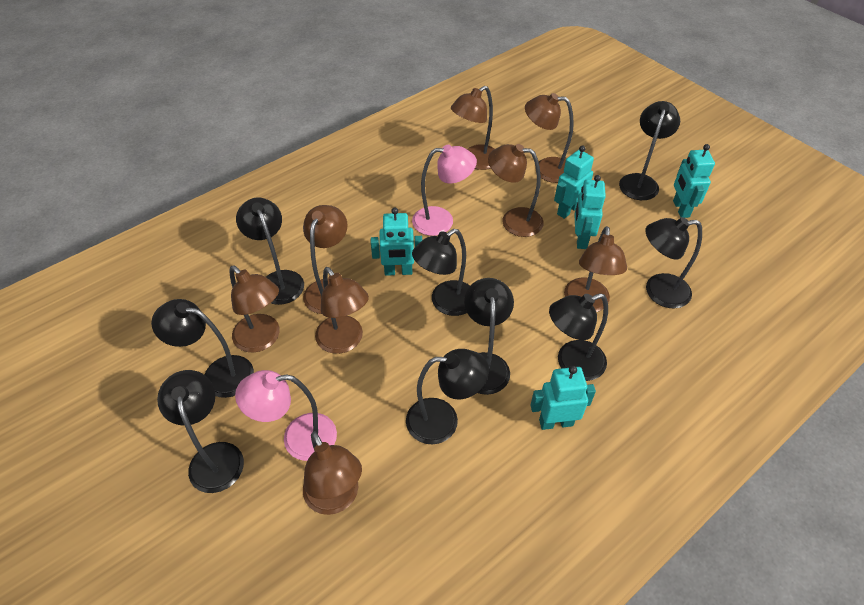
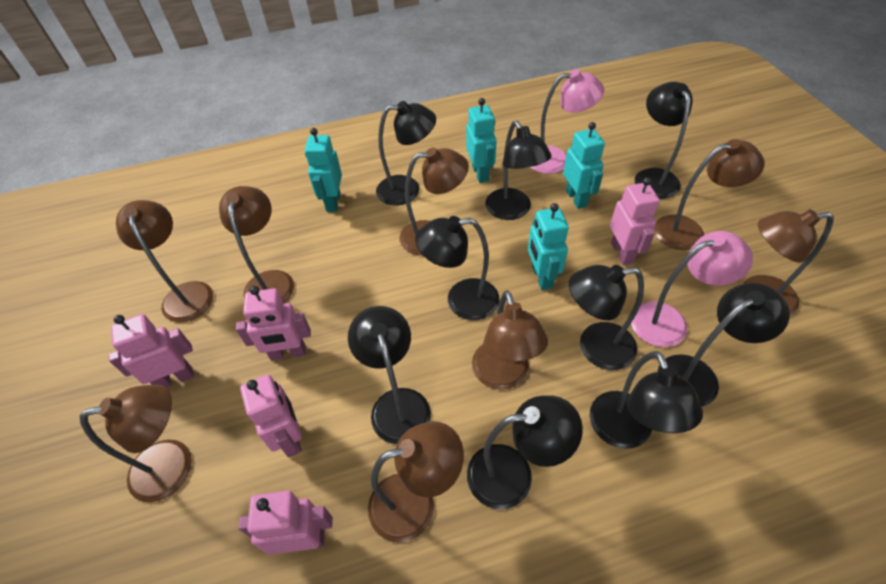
pink robot: none = 0 -> [109,314,194,388] [236,286,311,361] [238,491,332,555] [240,375,302,457] [610,177,660,265] = 5
turquoise robot: [371,207,422,276] [530,366,596,430] [554,145,594,219] [574,175,606,249] [673,144,715,218] = 5 -> [305,128,342,212] [466,98,497,183] [528,203,569,290] [563,122,605,209] = 4

